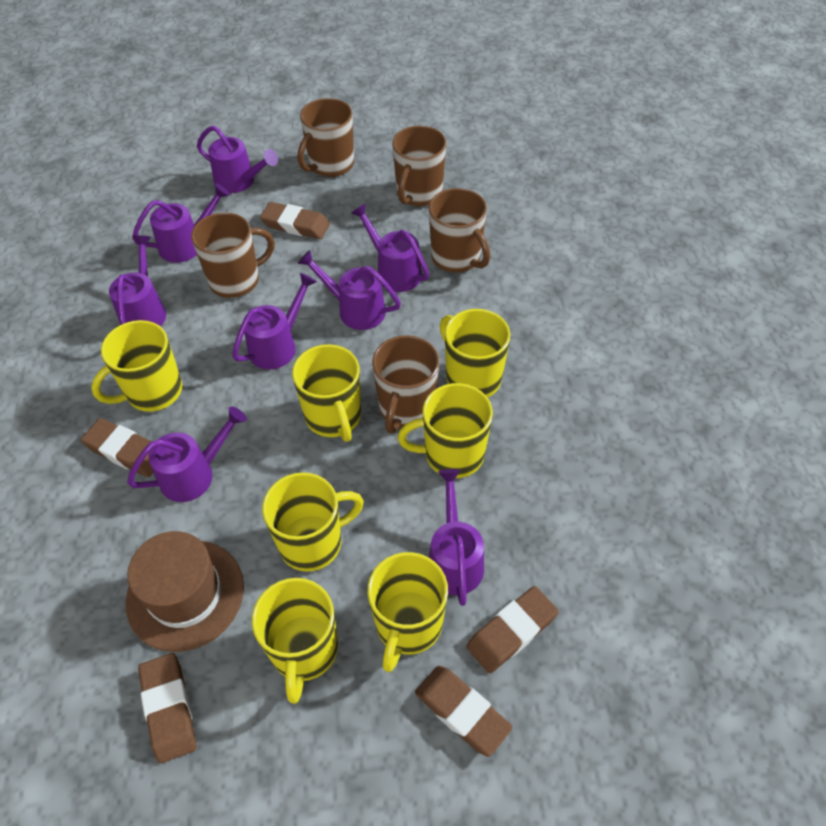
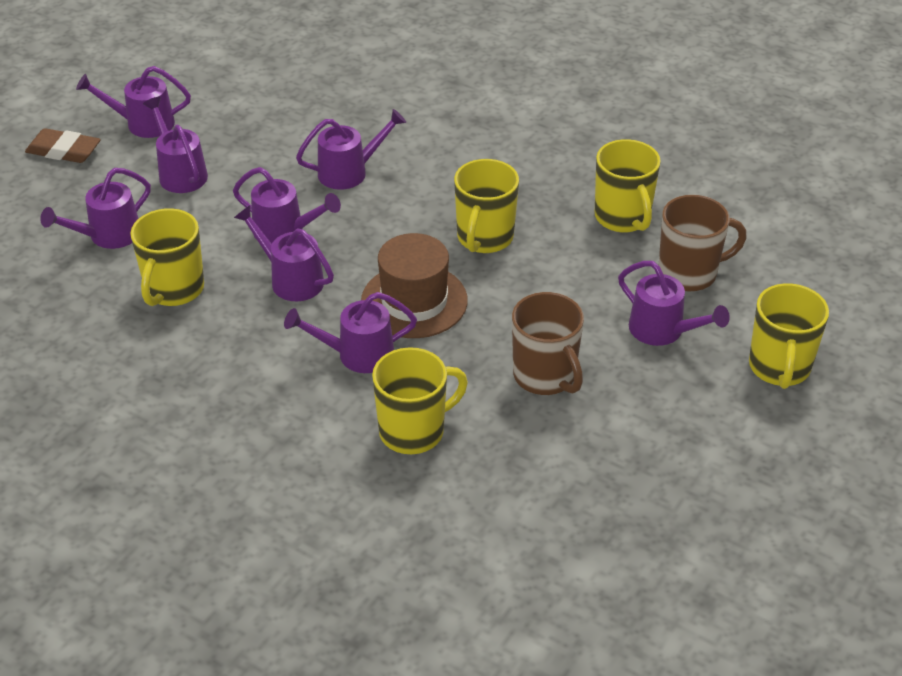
brown eraser: [81,418,153,477] [138,653,197,763] [260,202,330,239] [415,666,513,757] [467,586,559,673] = 5 -> [25,128,101,163] = 1
brown mug: [191,212,275,298] [298,98,354,177] [372,335,439,433] [392,126,446,206] [429,188,490,273] = 5 -> [512,292,584,395] [659,195,747,292] = 2
yellow mug: [91,320,182,412] [252,578,338,704] [262,472,364,572] [292,344,361,442] [367,552,448,672] [398,383,493,478] [440,309,510,397] = 7 -> [130,208,204,306] [372,347,468,454] [454,159,519,253] [595,139,661,233] [749,283,829,389] = 5

